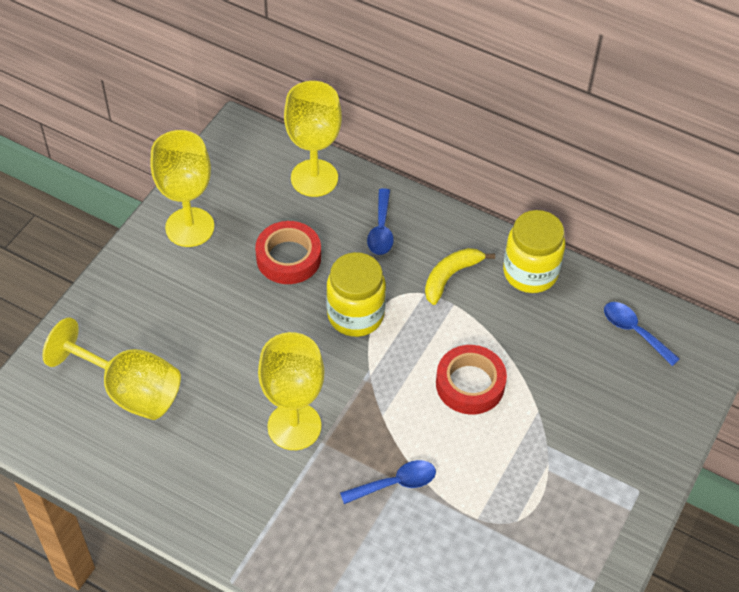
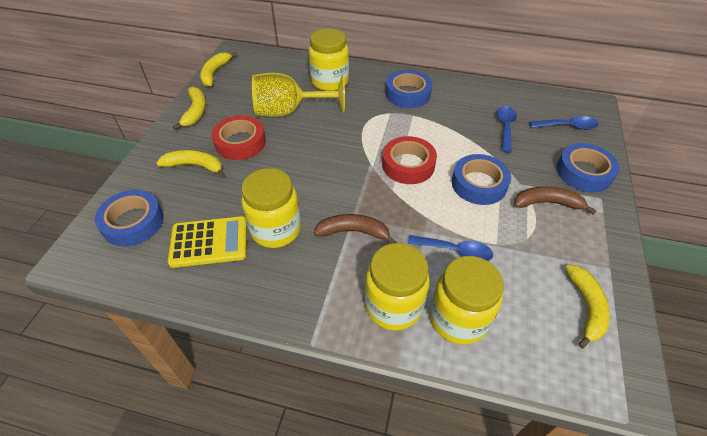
blue tape: none = 0 -> [95,190,164,246] [386,70,432,108] [452,154,511,205] [557,143,620,192] = 4
brown banana: none = 0 -> [314,214,397,244] [514,186,596,214] = 2
yellow banana: [425,248,495,305] = 1 -> [156,150,225,178] [172,87,206,130] [200,52,238,87] [565,264,610,348] = 4
yellow calculator: none = 0 -> [168,216,247,268] = 1
yellow goblet: [42,318,181,420] [150,130,214,247] [258,332,324,450] [284,81,342,197] = 4 -> [252,73,345,117] = 1
yellow jar: [326,252,386,337] [503,210,565,293] = 2 -> [241,168,301,248] [309,28,349,91] [365,243,430,331] [430,256,504,345] = 4

